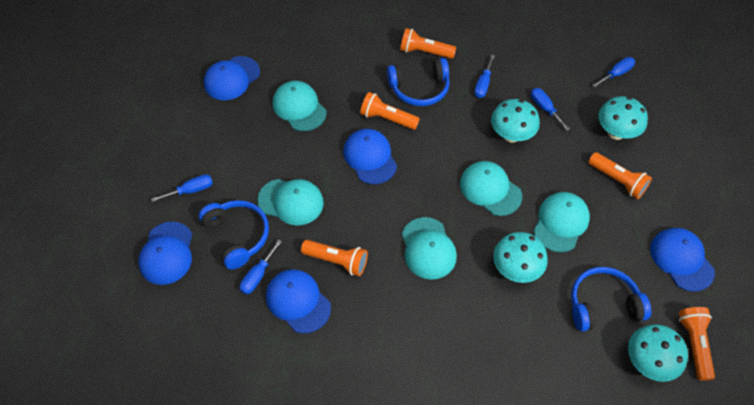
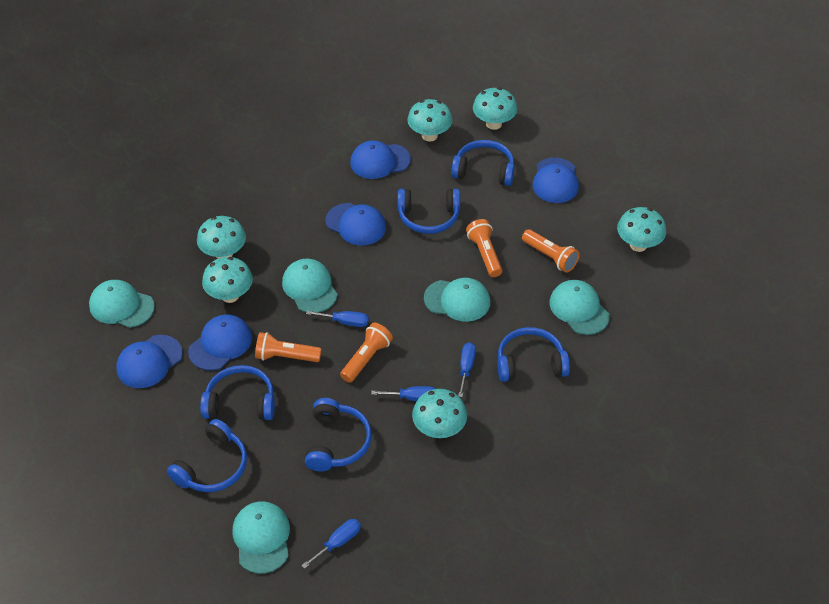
blue headphones: [199,200,269,270] [387,58,450,106] [571,267,651,332] = 3 -> [167,419,247,492] [200,365,275,420] [305,398,372,471] [398,189,460,234] [451,140,515,186] [497,327,570,382] = 6
blue screwdriver: [151,174,213,202] [240,239,282,294] [474,55,495,98] [531,88,570,131] [592,57,635,87] = 5 -> [301,519,361,569] [306,311,369,327] [371,386,436,401] [458,342,476,397] = 4
orange flashlight: [301,240,368,276] [360,92,420,130] [400,28,456,59] [588,152,652,199] [679,307,715,381] = 5 -> [255,332,322,362] [340,323,393,383] [466,219,502,277] [522,229,580,273] = 4
turquoise mushroom: [491,99,540,142] [493,232,548,283] [598,96,648,140] [628,324,688,382] = 4 -> [197,216,246,259] [202,257,253,303] [407,99,453,142] [412,389,467,438] [473,87,517,130] [617,207,666,252] = 6

